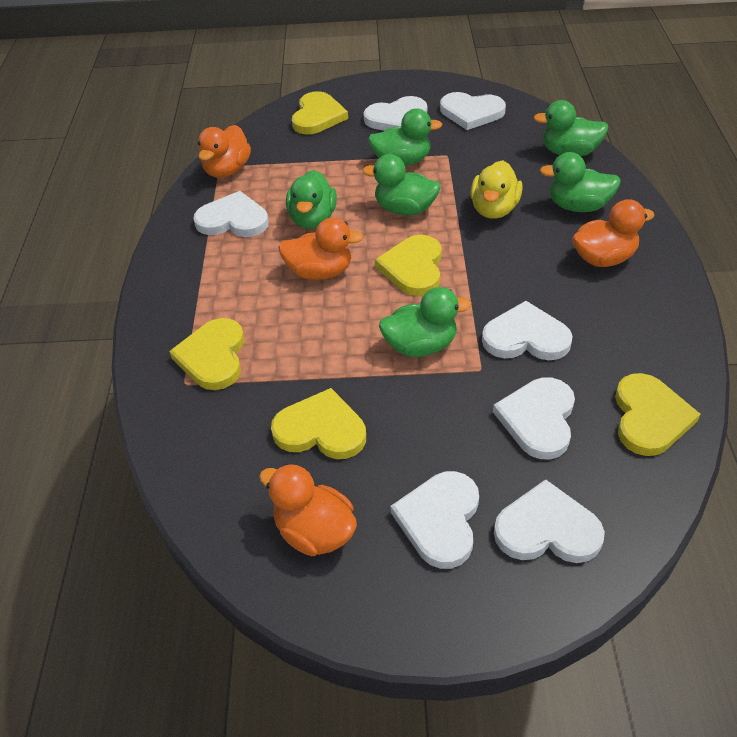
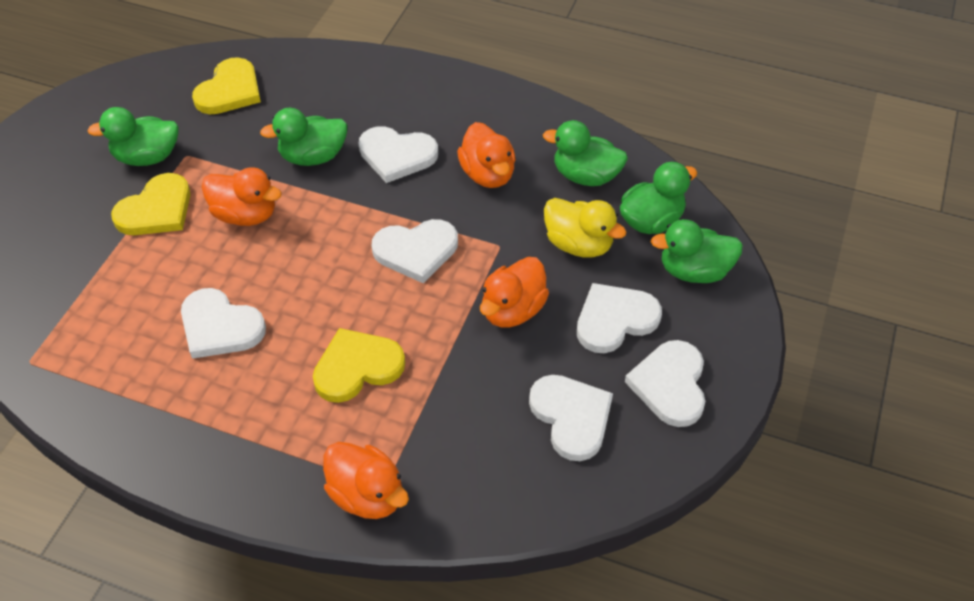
green duck: [286,170,337,229] [363,154,441,216] [368,109,442,166] [379,287,472,357] [534,100,608,156] [540,152,621,212] = 6 -> [87,107,179,166] [260,108,347,166] [543,120,628,186] [620,162,697,234] [651,219,743,283] = 5
white heart: [193,191,269,237] [364,96,427,131] [391,471,479,569] [440,92,506,130] [482,301,573,360] [493,377,575,459] [494,479,605,563] = 7 -> [181,288,266,359] [359,126,438,183] [372,219,458,283] [529,375,613,461] [577,283,662,353] [625,340,705,427] = 6
yellow heart: [169,318,244,390] [271,388,366,459] [292,91,348,134] [375,235,442,296] [615,373,701,456] = 5 -> [111,173,191,235] [192,57,261,114] [313,328,405,403] = 3

